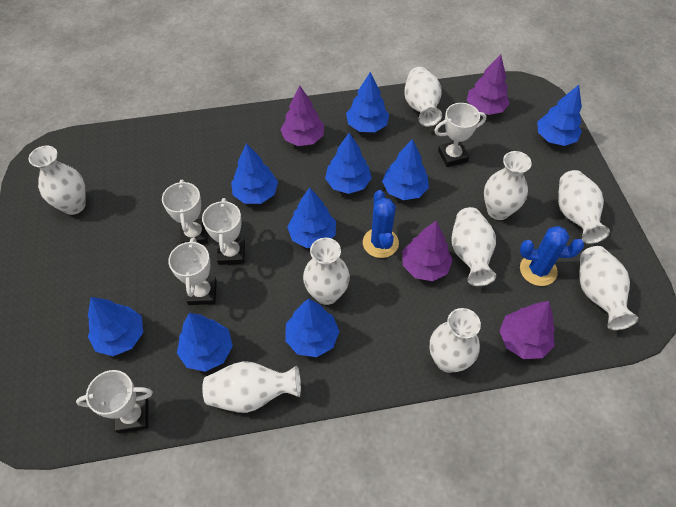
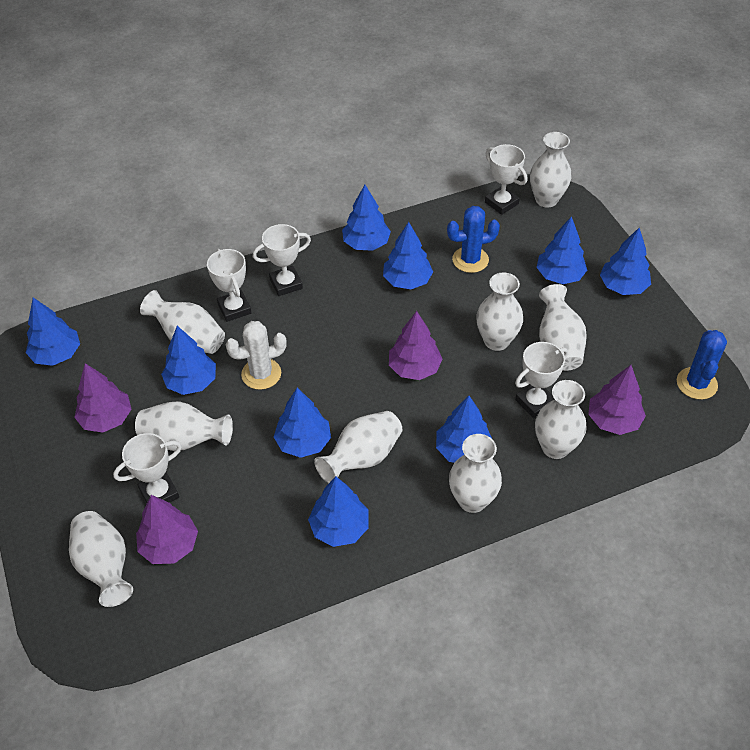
white cactus: none = 0 -> [226,321,287,390] = 1

